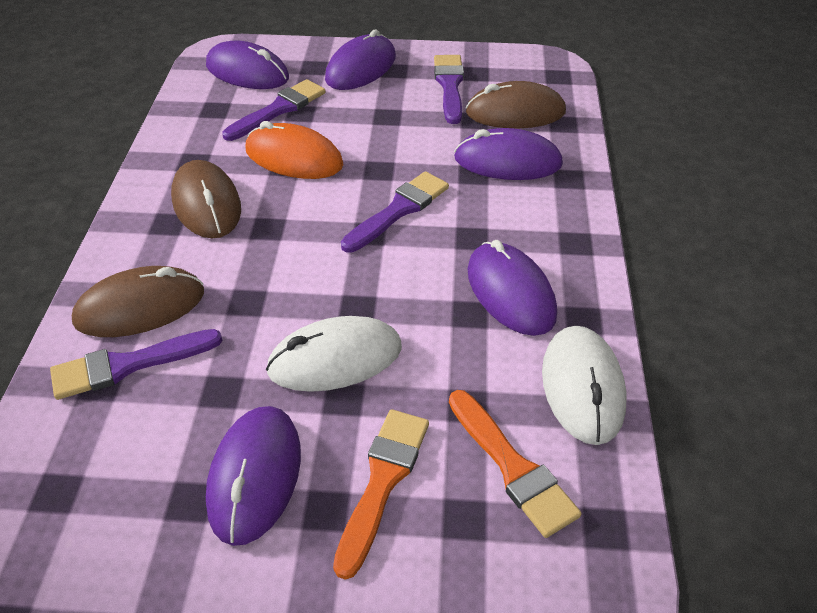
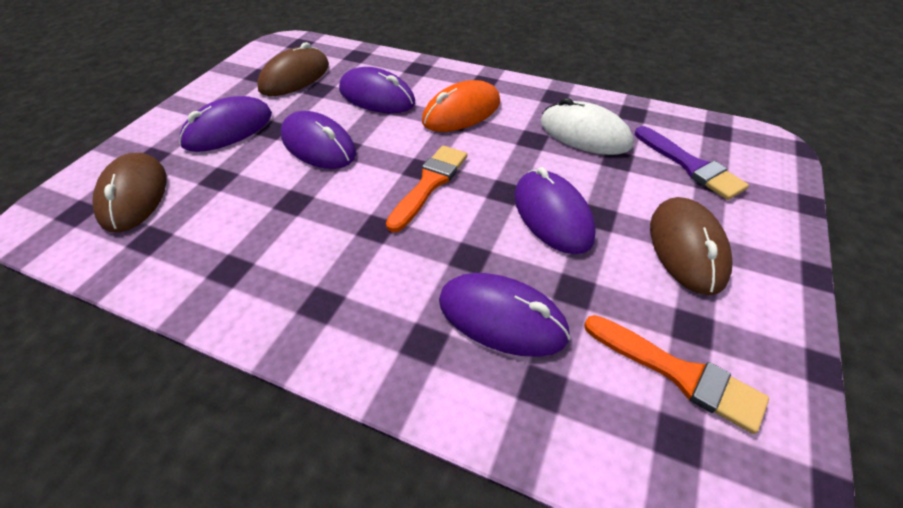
purple brush: [50,329,222,400] [222,79,326,141] [341,171,449,253] [434,55,464,124] = 4 -> [635,126,749,200] = 1
white mouse: [266,316,402,392] [542,326,627,445] = 2 -> [540,98,634,155] = 1

